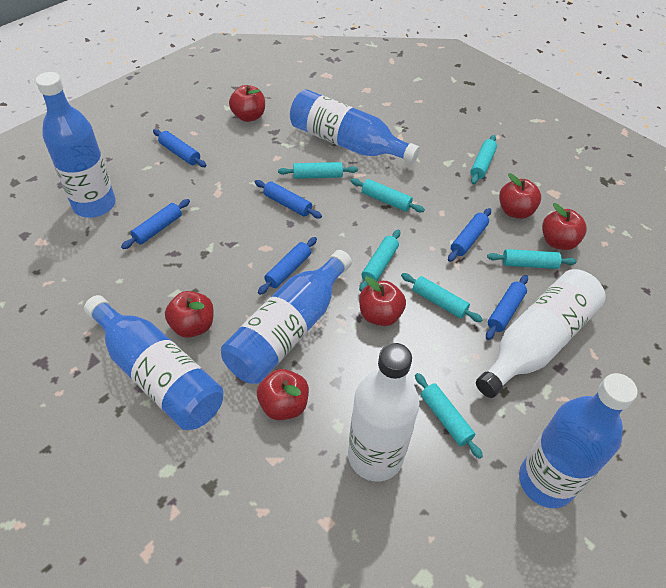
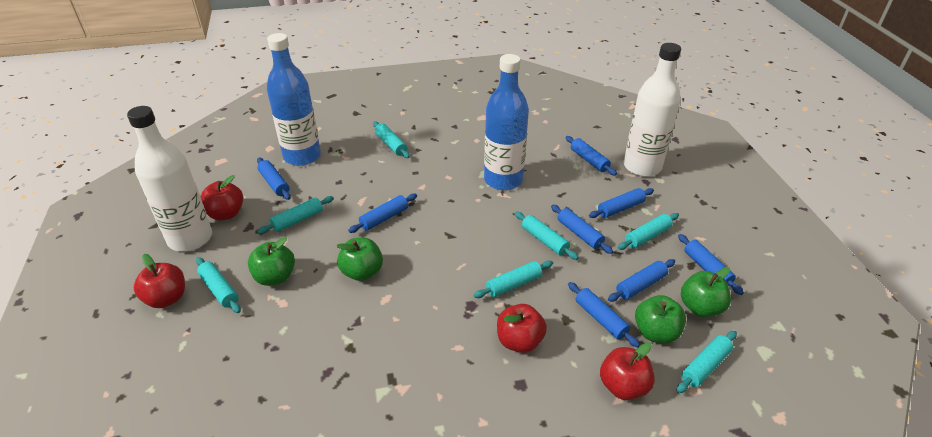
blue bottle: [36,72,116,218] [84,295,224,430] [221,250,352,384] [290,89,420,164] [519,373,637,508] = 5 -> [267,33,321,166] [484,54,529,190] = 2
blue rolling pin: [121,199,190,249] [153,129,206,167] [254,180,322,218] [258,237,317,295] [448,208,491,262] [486,275,528,340] = 6 -> [257,158,291,200] [348,194,417,233] [551,205,613,254] [566,136,617,175] [568,282,640,347] [589,188,654,218] [608,259,675,302] [678,234,744,295] = 8
green apple: none = 0 -> [248,237,295,286] [336,237,383,281] [635,295,686,343] [681,267,731,317] = 4
red apple: [165,291,214,338] [229,85,265,122] [257,369,309,420] [359,276,406,326] [499,173,541,219] [542,203,587,250] = 6 -> [134,254,185,308] [201,175,243,220] [497,304,547,353] [600,342,655,400] = 4

